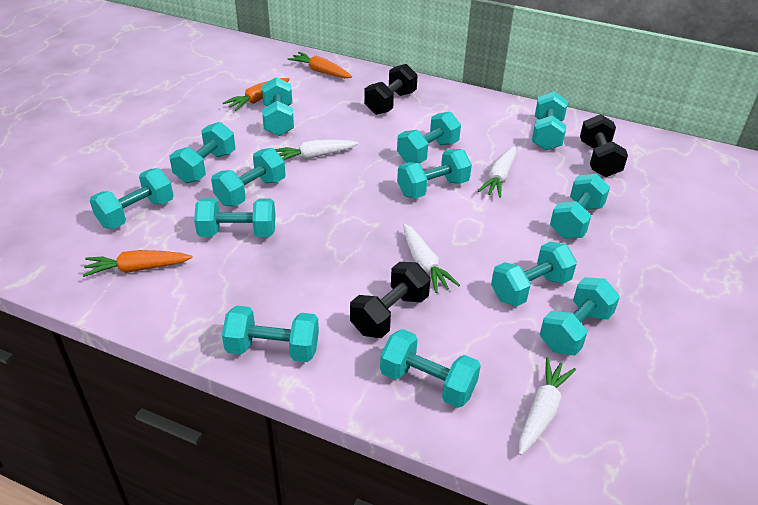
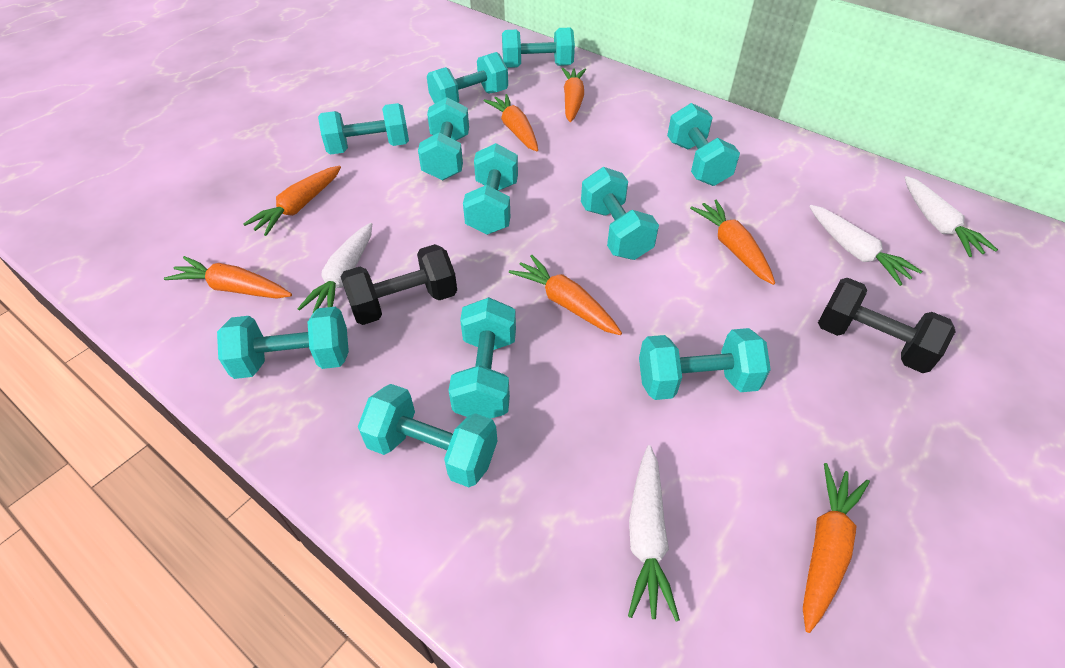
black dumbbell: [350,262,431,338] [364,64,418,115] [580,114,628,177] = 3 -> [341,244,457,325] [818,278,956,373] = 2
orange carrot: [83,250,193,277] [223,78,290,111] [288,52,352,78] = 3 -> [164,256,292,299] [243,166,341,236] [484,94,538,151] [509,255,622,335] [562,68,586,122] [690,199,775,285] [803,463,870,633] = 7
turquoise dumbbell: [90,168,174,229] [170,122,236,183] [194,198,275,237] [211,148,286,206] [222,306,319,362] [262,77,294,136] [380,329,481,408] [397,112,461,163] [397,149,472,198] [491,242,577,306] [532,92,568,150] [540,277,620,356] [550,173,610,239] = 13 -> [217,307,349,379] [318,103,409,154] [358,384,497,487] [418,97,469,180] [427,52,508,104] [449,297,516,419] [463,143,518,235] [502,27,575,68] [581,167,659,260] [639,328,771,400] [667,103,740,186] = 11

